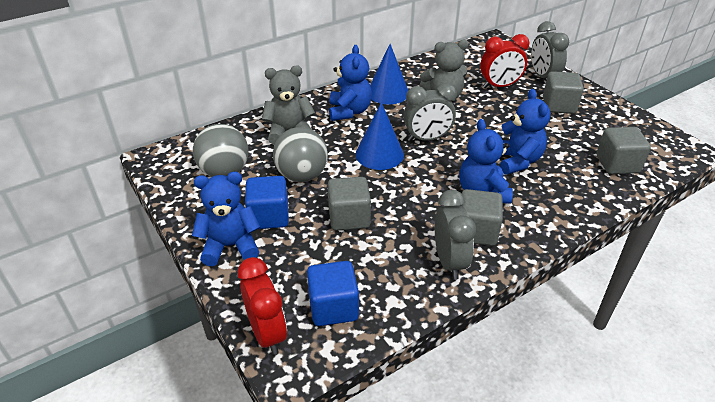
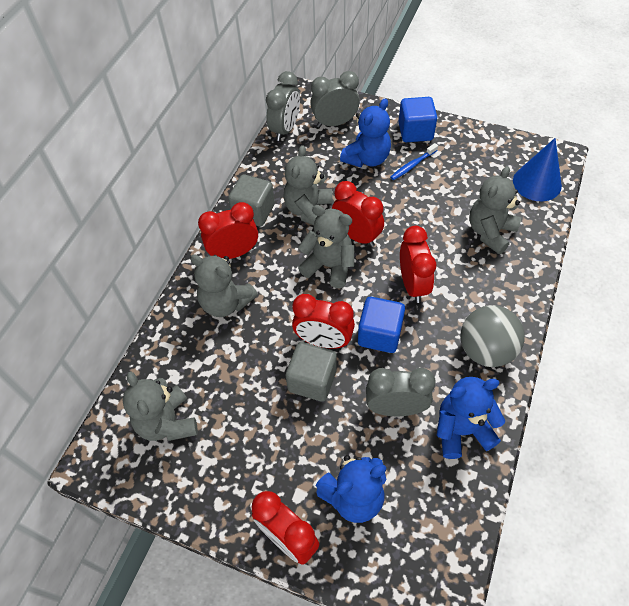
blue cone: [355,102,404,170] [370,44,408,104] = 2 -> [513,138,562,201] = 1
blue teddy bear: [192,172,260,266] [329,45,372,121] [459,119,513,204] [500,89,550,175] = 4 -> [316,455,386,523] [340,98,391,168] [437,377,505,459] = 3
blue toothbrush: none = 0 -> [390,143,438,180] = 1
grey ball: [193,124,249,177] [273,127,328,182] = 2 -> [461,305,525,367] = 1
grey cube: [328,177,371,231] [461,189,503,246] [543,71,584,114] [597,127,651,174] = 4 -> [228,174,275,226] [286,342,337,402] = 2
grey teddy bear: [262,66,315,145] [419,40,469,102] = 2 -> [123,372,198,441] [190,254,258,317] [283,145,333,225] [298,205,354,288] [469,166,521,254] = 5
red clock: [238,257,287,355] [480,34,529,88] = 2 -> [198,202,258,259] [252,491,320,565] [292,294,355,349] [332,181,384,247] [400,226,436,303] = 5

